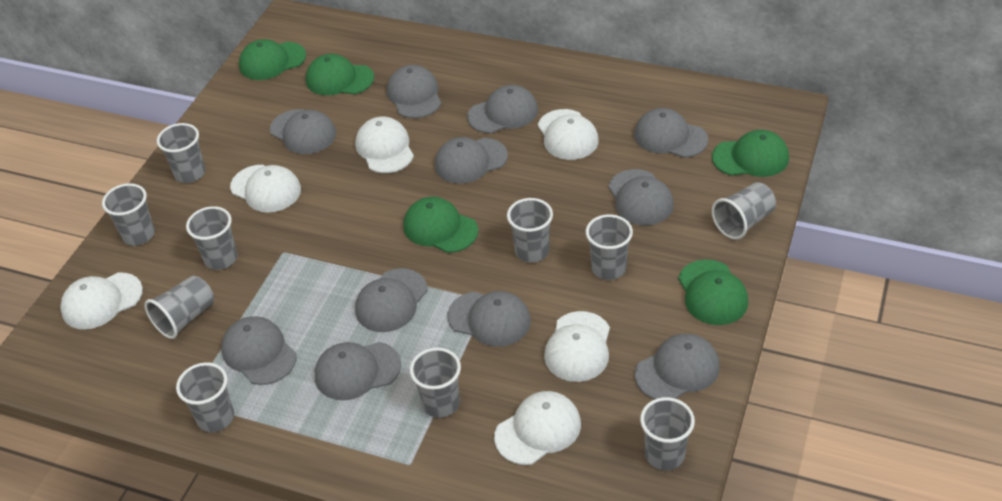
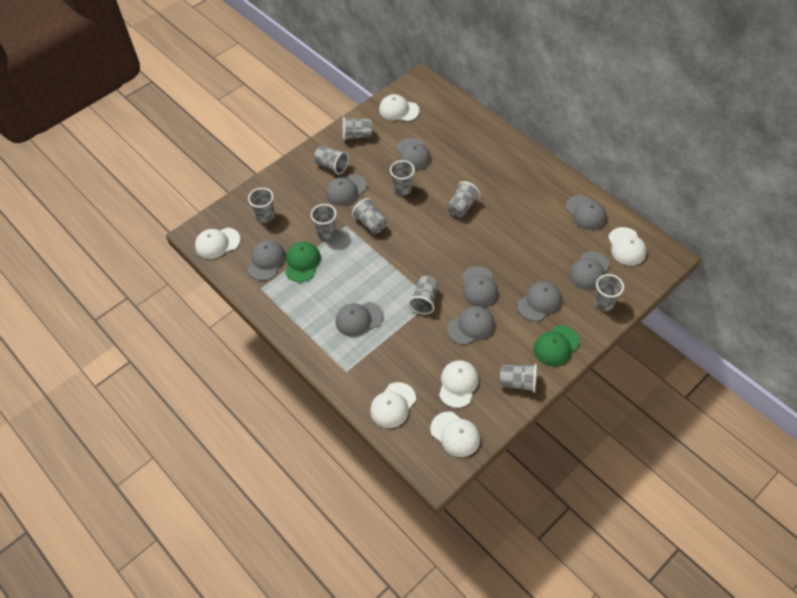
green cap: [239,39,306,80] [306,54,374,95] [404,197,478,253] [678,259,748,325] [712,130,789,177] = 5 -> [285,242,321,282] [534,326,580,366] = 2
grey cap: [221,316,297,385] [270,109,336,154] [315,342,401,400] [355,268,428,332] [387,65,441,118] [435,137,508,184] [448,291,531,347] [467,85,538,134] [608,169,674,225] [634,108,708,158] [635,334,720,400] = 11 -> [248,240,286,280] [326,174,367,206] [335,302,384,337] [397,138,431,170] [447,306,495,345] [462,266,498,307] [517,281,562,321] [565,195,606,230] [569,251,610,290] = 9

